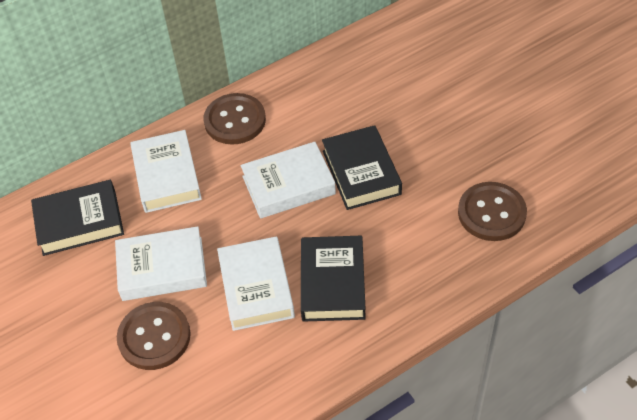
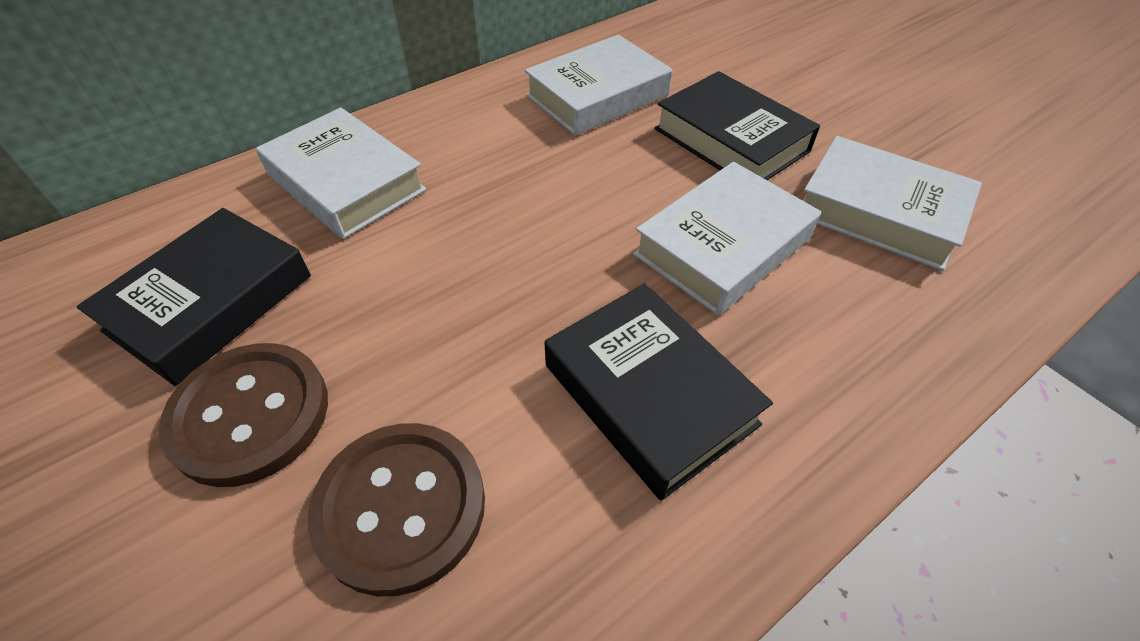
brown button: [117,302,191,370] [203,93,266,145] [458,182,527,241] = 3 -> [158,343,328,487] [308,423,485,596] = 2

